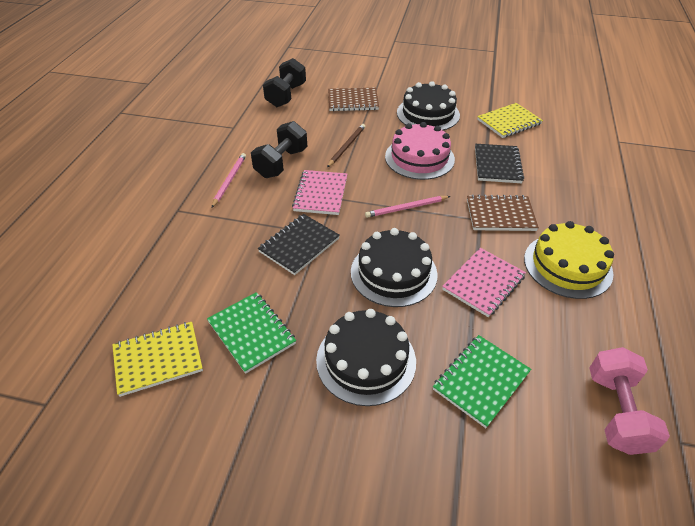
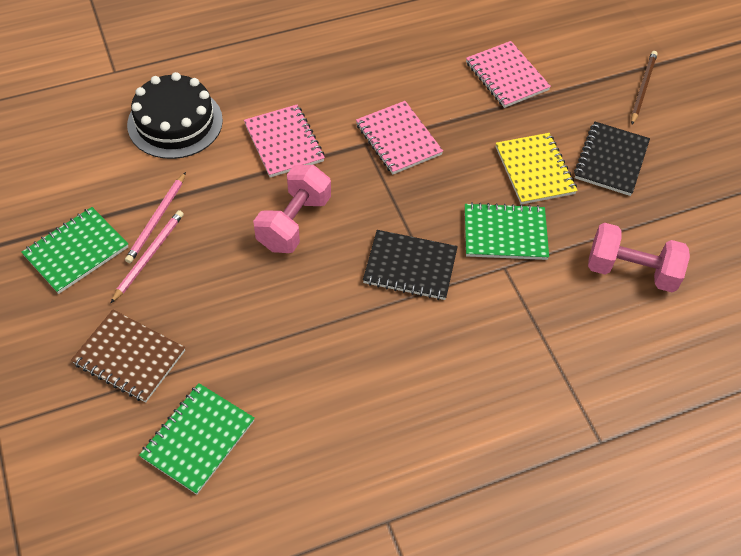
black cake: [316,309,416,406] [351,228,438,307] [397,81,460,130] = 3 -> [127,72,223,159] = 1
black dumbbell: [251,121,308,178] [263,58,306,107] = 2 -> none = 0
brown notebook: [328,88,379,111] [467,194,539,231] = 2 -> [71,310,185,403] = 1
green notebook: [207,292,296,374] [433,335,531,428] = 2 -> [21,207,128,294] [139,383,255,495] [465,202,549,260] = 3
pink cake: [385,122,455,180] = 1 -> none = 0
pink dumbbell: [589,347,670,455] = 1 -> [253,165,331,253] [588,223,690,292] = 2
pink notebook: [292,170,347,215] [442,248,526,317] = 2 -> [244,105,325,178] [356,101,443,174] [466,41,551,108] = 3
yellow cake: [524,221,614,299] = 1 -> none = 0
yellow notebook: [112,322,203,397] [477,103,543,138] = 2 -> [496,133,578,204] = 1

